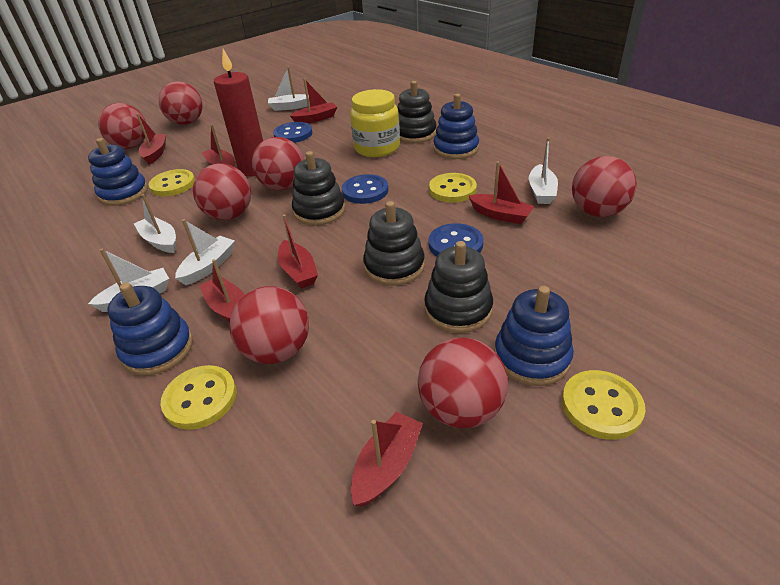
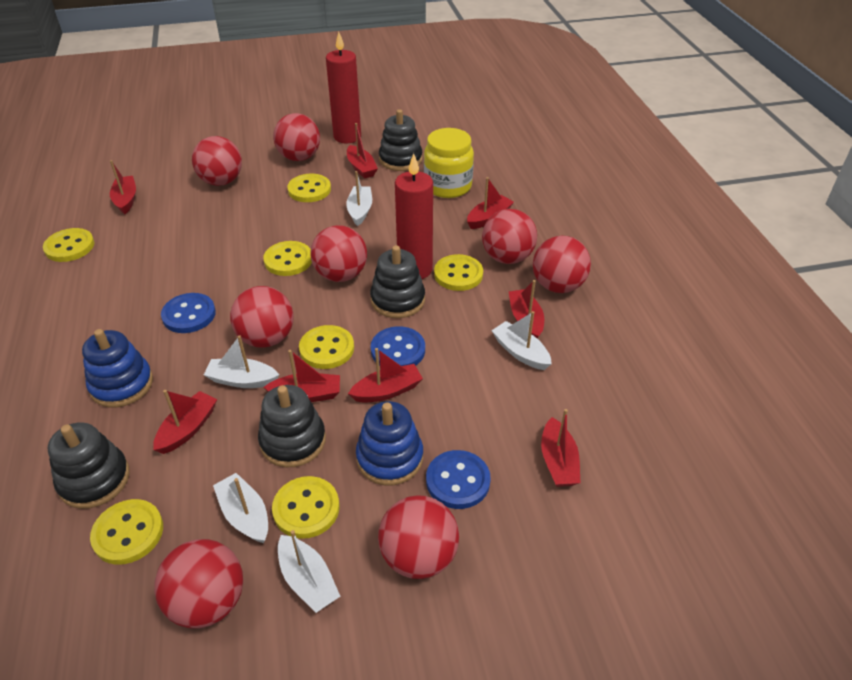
blue stacking toy: [88,138,148,206] [107,283,193,376] [433,94,479,159] [494,286,574,386] = 4 -> [82,329,153,407] [356,401,423,485] = 2
red ball: [98,103,146,149] [159,81,203,125] [193,163,251,220] [229,286,309,364] [252,137,304,190] [418,338,508,428] [572,156,637,217] = 7 -> [154,539,243,628] [192,136,242,186] [230,286,294,348] [273,113,320,161] [310,225,367,282] [378,495,459,579] [482,209,537,264] [533,236,591,293] = 8
red boat: [136,113,166,165] [199,259,245,322] [201,124,235,167] [278,214,318,289] [290,78,337,123] [351,412,423,507] [469,162,535,224] = 7 -> [110,160,136,214] [153,390,217,454] [264,350,340,402] [347,123,378,179] [348,348,423,403] [467,177,514,229] [509,280,544,338] [541,409,580,487] = 8
red candle: [214,49,263,177] = 1 -> [326,31,361,143] [395,153,433,279] = 2
yellow button: [149,169,195,196] [160,365,237,430] [429,173,477,203] [562,370,646,440] = 4 -> [43,228,95,262] [90,499,163,565] [263,241,312,276] [272,476,340,539] [287,174,331,202] [299,325,354,369] [434,254,483,291] = 7

